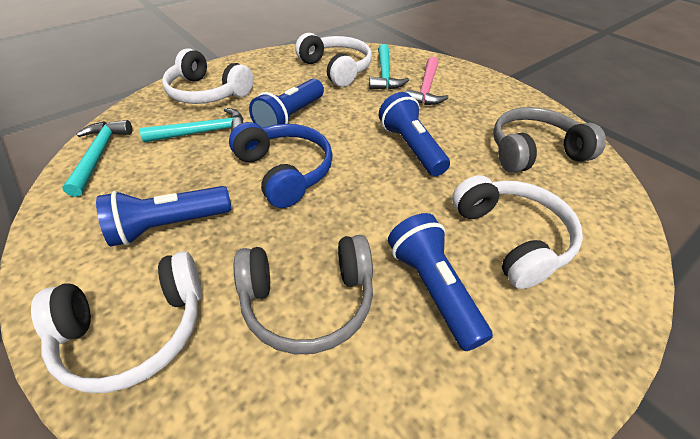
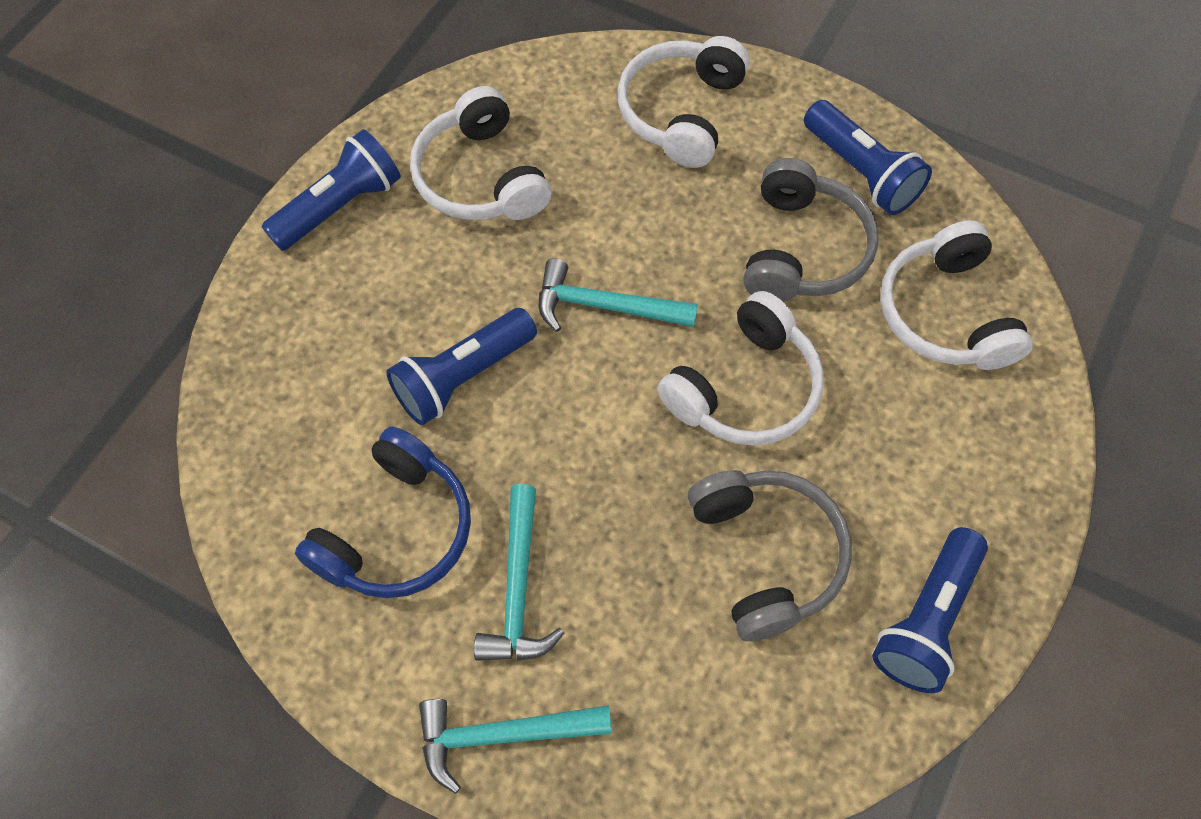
pink hammer: [406,57,448,105] = 1 -> none = 0

